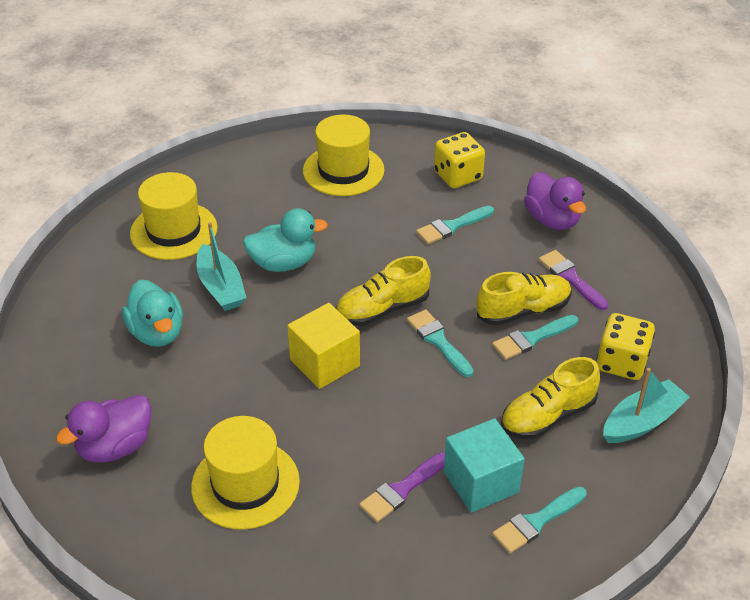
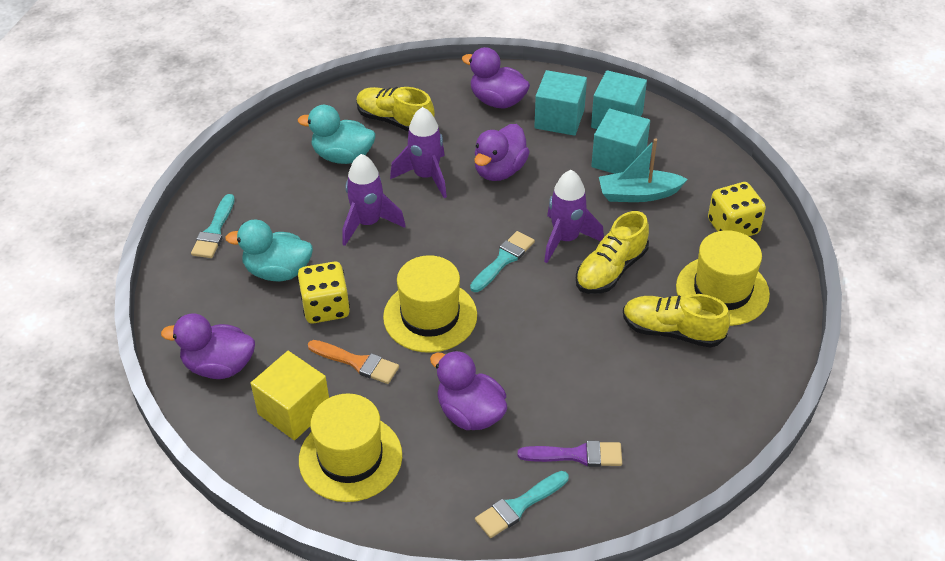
orange brush: none = 0 -> [308,340,399,384] = 1
purple brush: [359,452,445,522] [539,250,609,310] = 2 -> [518,441,622,467] = 1
purple duck: [56,395,151,463] [524,172,586,230] = 2 -> [161,313,255,379] [430,350,507,430] [462,47,530,109] [474,124,529,181] = 4
purple rocket: none = 0 -> [342,154,406,246] [390,107,447,198] [544,170,604,263] = 3
turquoise boat: [197,222,246,311] [603,368,690,443] = 2 -> [599,138,688,202] = 1
turquoise brush: [407,309,474,377] [416,206,494,244] [492,315,578,360] [492,486,587,553] = 4 -> [191,194,235,258] [470,231,535,292] [475,471,568,538] = 3
turquoise cube: [444,418,525,513] = 1 -> [534,70,587,136] [591,70,647,129] [591,109,650,174] = 3

